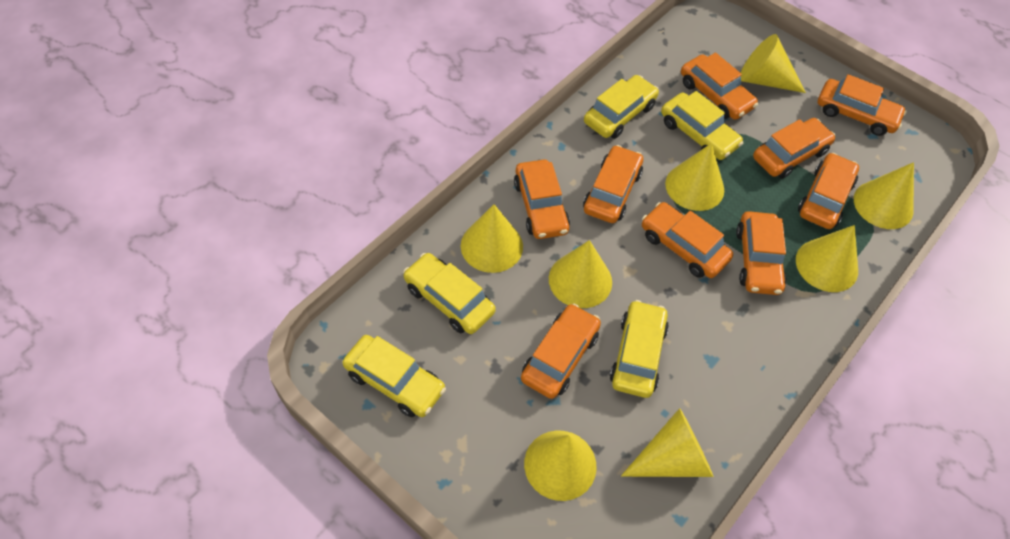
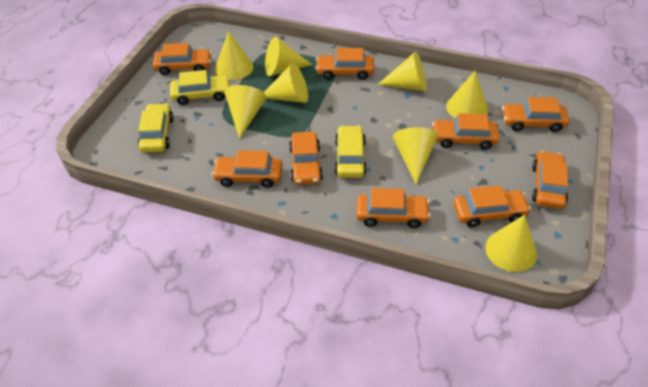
yellow car: [342,335,446,417] [403,253,496,334] [584,75,659,139] [610,300,669,398] [661,91,743,160] = 5 -> [138,103,174,153] [170,70,230,105] [335,125,367,178] = 3

